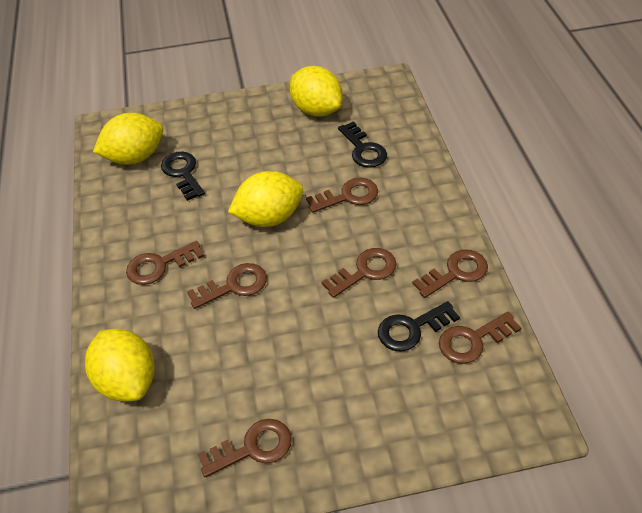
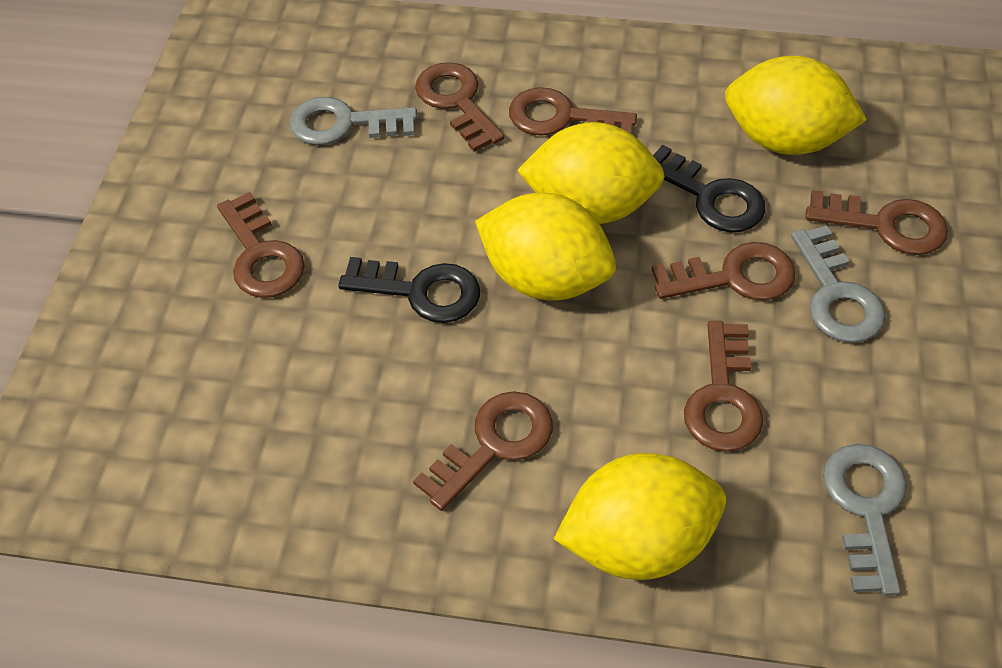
black key: [161,152,205,201] [338,121,387,168] [378,301,460,351] = 3 -> [338,257,480,323] [653,145,765,233] = 2
grey key: none = 0 -> [289,97,417,145] [791,225,885,343] [823,444,907,595] = 3

